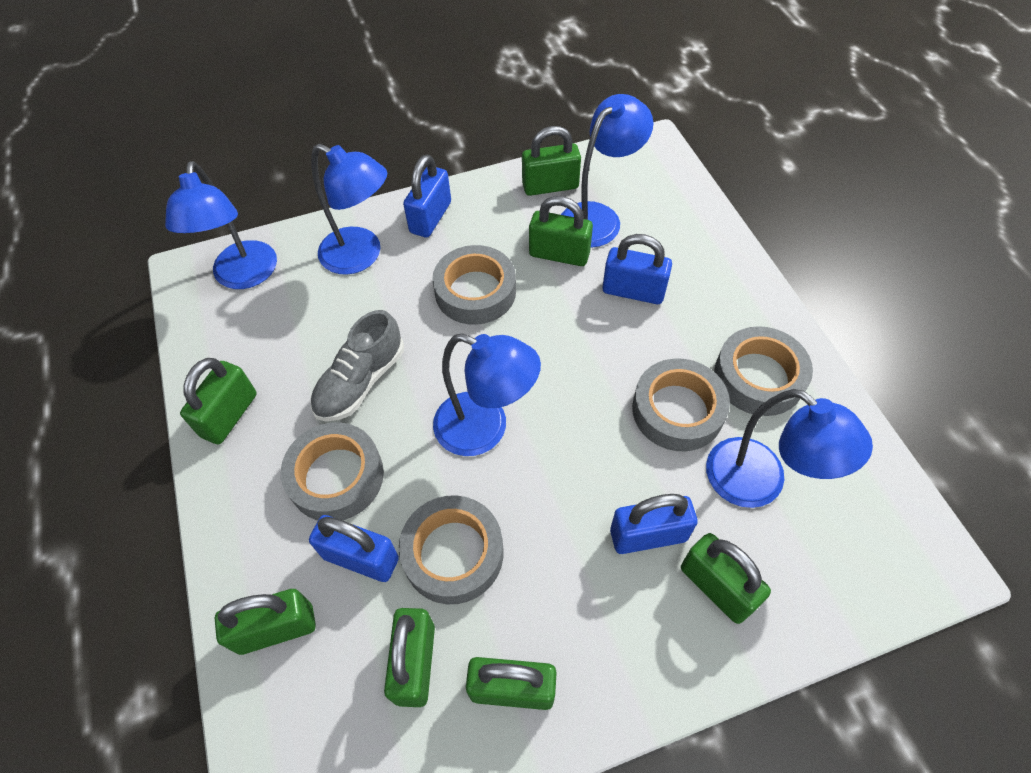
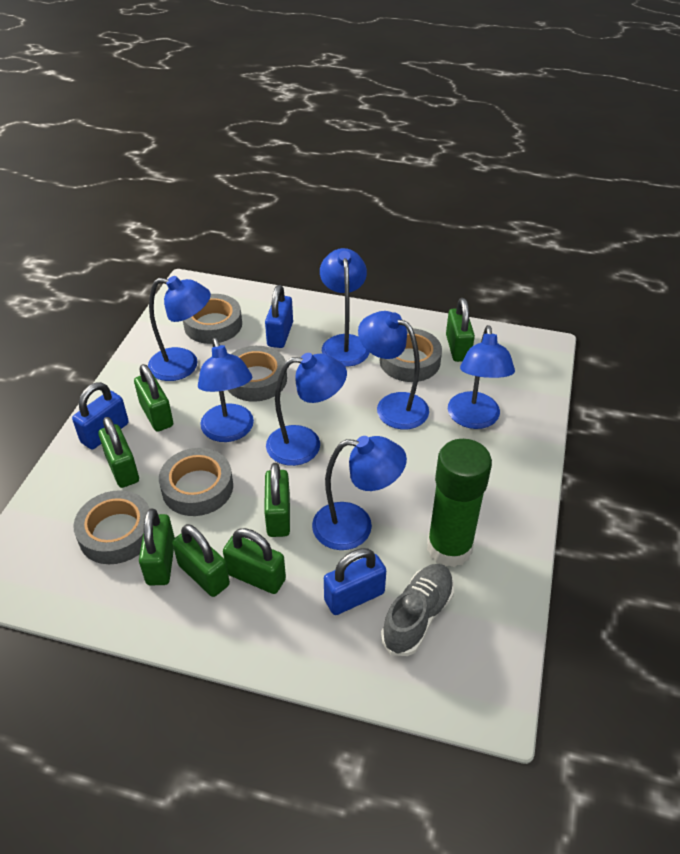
blue lamp: [165,161,277,289] [311,144,387,275] [433,334,541,456] [561,94,653,248] [706,389,873,508] = 5 -> [148,276,211,381] [198,338,254,442] [266,353,347,466] [312,436,407,550] [320,248,370,367] [358,311,429,429] [448,325,515,429] = 7
blue padlock: [309,515,399,582] [403,155,451,238] [602,234,672,304] [610,494,698,554] = 4 -> [72,382,129,449] [265,285,293,348] [324,548,386,615] = 3
green glue stick: none = 0 -> [427,439,492,567] = 1

